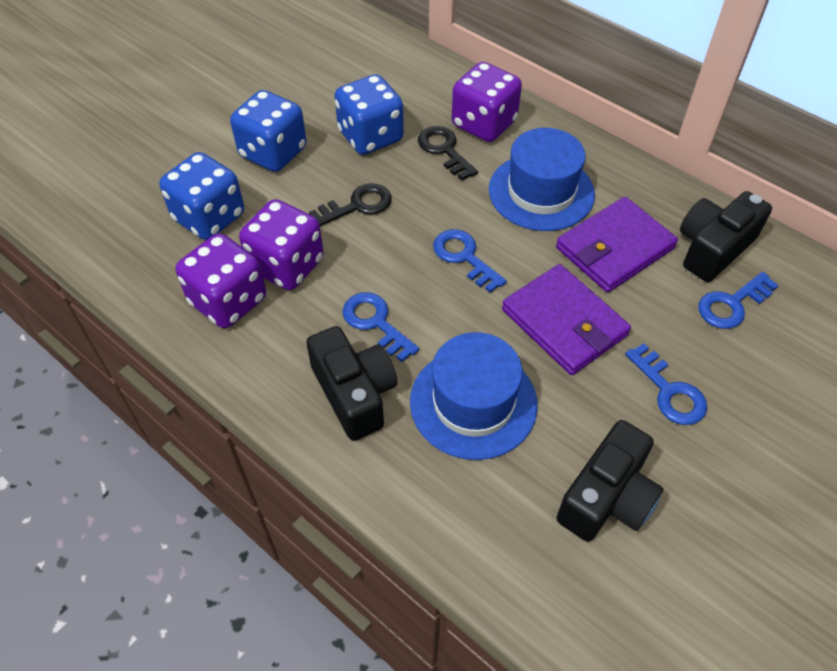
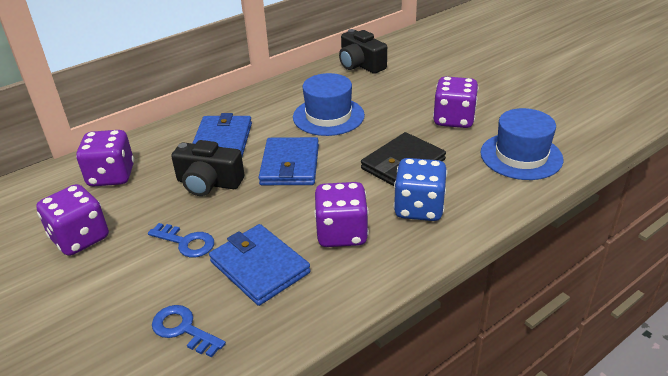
black camera: [306,326,397,441] [556,420,663,542] [680,191,772,282] = 3 -> [171,140,245,196] [339,29,387,74] = 2
black key: [309,183,392,226] [418,126,478,180] = 2 -> none = 0
black wallet: none = 0 -> [361,132,446,186] = 1
blue dice: [159,152,244,240] [230,90,306,172] [335,74,404,155] = 3 -> [394,158,447,221] = 1
blue key: [343,292,419,362] [433,229,507,293] [625,343,707,425] [698,272,779,329] = 4 -> [148,223,214,258] [152,305,226,358] = 2
blue wallet: none = 0 -> [192,113,252,157] [209,224,311,306] [258,137,319,185] = 3
purple dice: [176,233,266,328] [239,199,324,290] [452,62,522,142] = 3 -> [36,184,109,256] [76,130,134,187] [314,182,369,247] [433,76,479,128] = 4
purple wallet: [502,264,631,375] [556,197,678,292] = 2 -> none = 0

